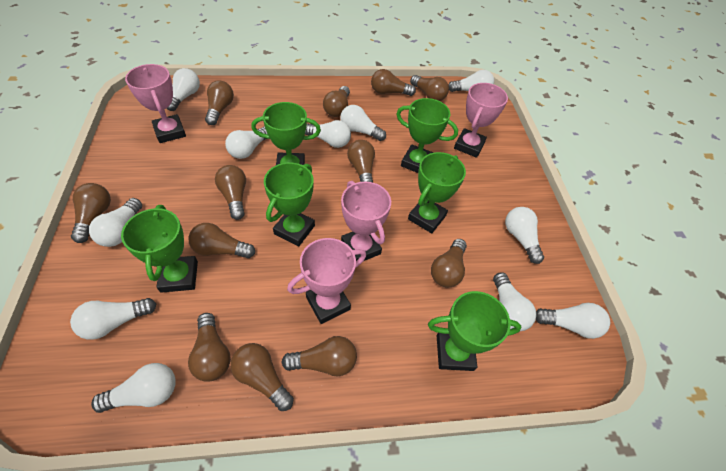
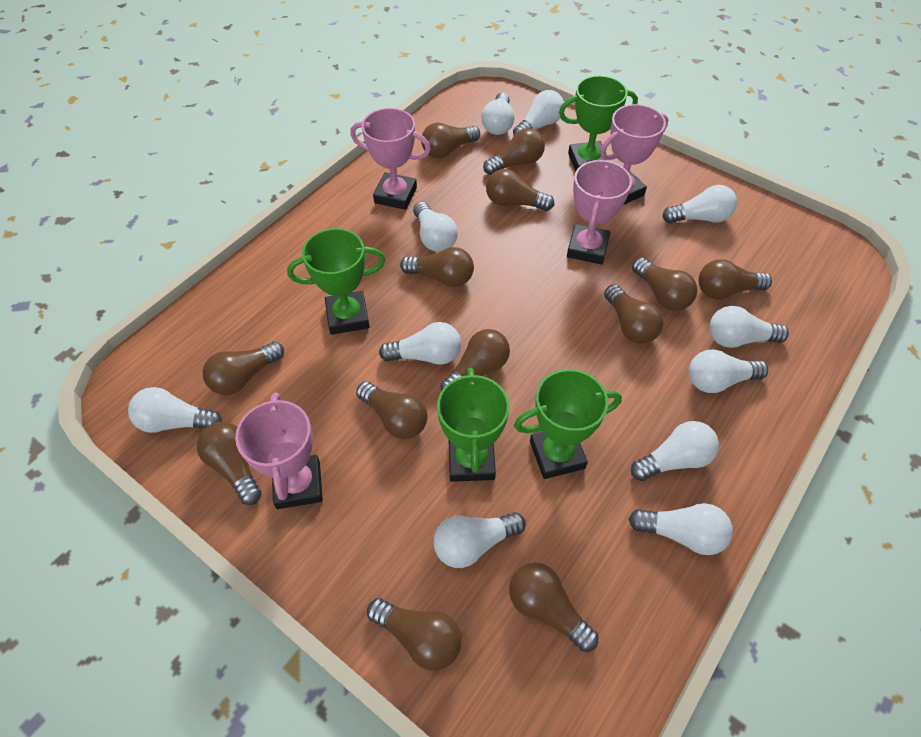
brown light bulb: [71,183,111,243] [188,313,231,382] [189,223,255,258] [205,80,234,125] [215,165,246,220] [230,343,294,411] [281,336,357,376] [323,86,350,117] [347,140,375,182] [371,69,416,96] [410,75,449,101] [431,239,467,288] = 12 -> [197,422,262,505] [203,341,284,395] [356,381,428,439] [367,598,462,671] [400,247,474,287] [421,123,480,158] [440,329,510,391] [483,128,545,175] [486,169,554,211] [509,563,598,652] [604,284,663,344] [632,258,697,311] [698,259,772,300] = 13
green trophy: [121,205,198,293] [251,102,321,165] [264,162,315,246] [396,98,458,173] [408,152,466,233] [428,291,521,371] = 6 -> [287,228,385,335] [437,368,509,482] [514,369,622,479] [559,75,638,171] = 4

